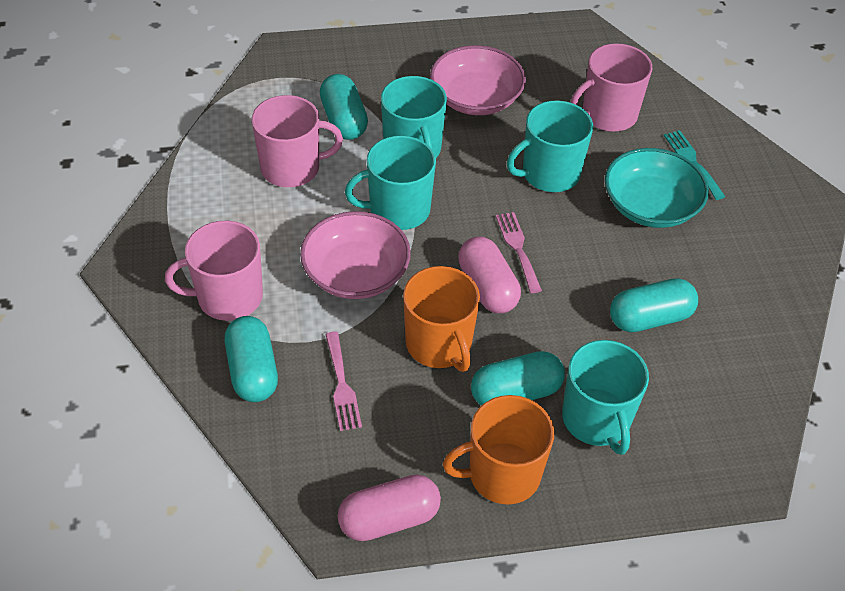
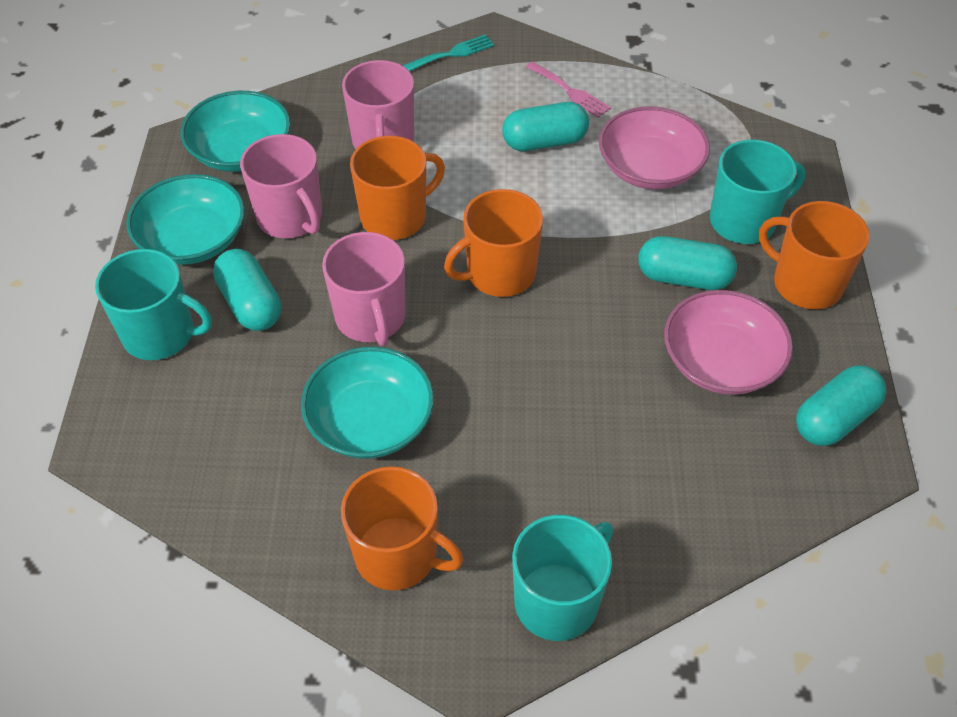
orange mug: [403,266,480,372] [443,395,554,505] = 2 -> [341,466,463,590] [350,136,445,240] [444,189,543,297] [759,201,870,309] = 4
pink capsule: [338,475,441,541] [458,237,521,313] = 2 -> none = 0
pink fork: [325,332,362,431] [496,212,542,293] = 2 -> [526,61,611,118] = 1
turquoise bowl: [605,148,709,228] = 1 -> [126,174,245,265] [180,91,291,172] [301,347,434,459] = 3
turquoise mug: [345,135,436,230] [381,76,447,158] [507,100,593,192] [562,340,649,455] = 4 -> [95,249,212,360] [512,515,613,641] [710,139,806,244] = 3

